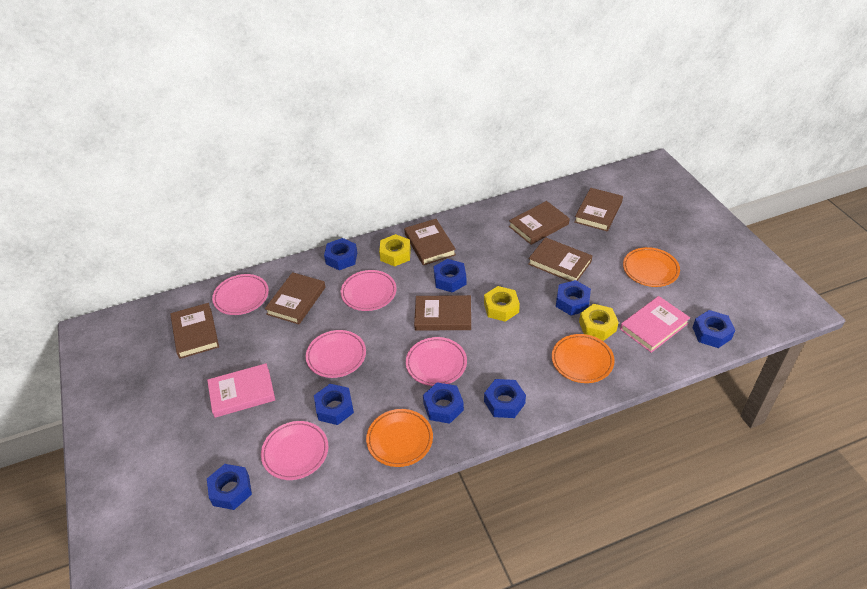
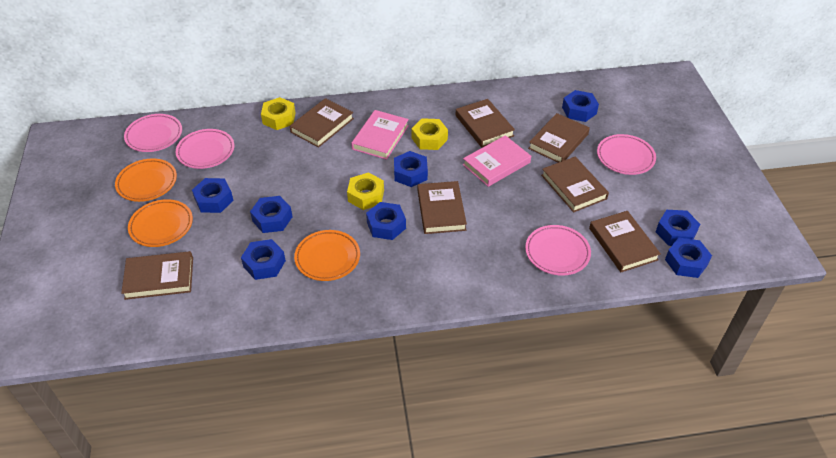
pink plate: [212,274,269,315] [261,421,328,480] [306,330,366,378] [341,270,397,311] [406,337,467,386] = 5 -> [124,114,182,152] [176,129,234,169] [525,225,591,276] [597,134,656,175] = 4

